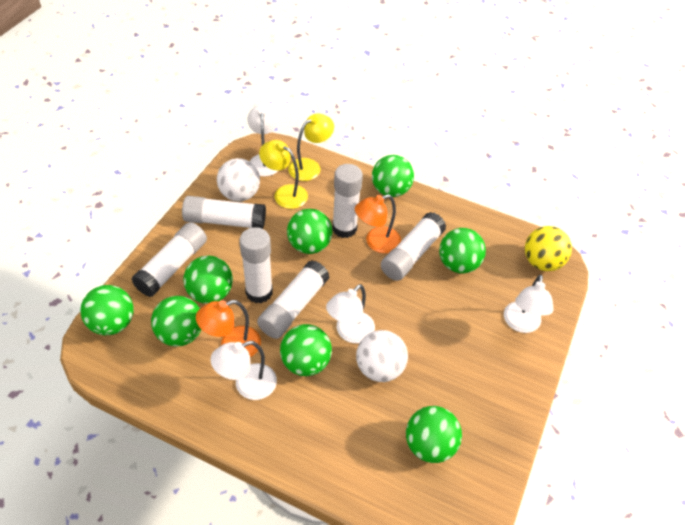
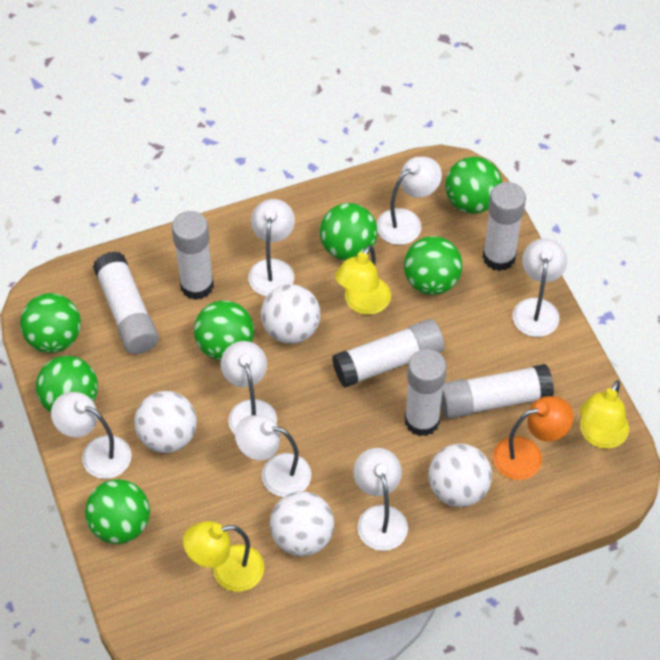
green ball: [80,285,134,335] [151,296,201,347] [183,256,233,304] [280,324,332,376] [287,209,332,254] [372,155,414,197] [406,406,462,463] [439,228,486,273] = 8 -> [20,293,81,353] [36,356,98,412] [85,479,150,544] [194,300,254,360] [320,203,378,260] [404,236,462,295] [445,157,502,214] = 7
orange lamp: [196,300,261,357] [355,194,401,253] = 2 -> [493,396,573,480] = 1
white ball: [217,158,260,202] [356,330,408,382] = 2 -> [134,391,197,453] [261,284,320,344] [270,491,334,556] [428,444,492,507] = 4
white lamp: [210,341,277,400] [247,104,279,176] [326,284,375,343] [504,275,553,333] = 4 -> [51,392,132,479] [221,341,277,435] [235,415,311,497] [248,199,295,296] [353,448,408,551] [377,156,442,245] [513,238,567,337] = 7
yellow ball: [525,226,572,271] = 1 -> none = 0
yellow lamp: [259,140,308,209] [288,113,334,181] = 2 -> [183,521,264,592] [335,245,391,315] [580,380,629,449] = 3

